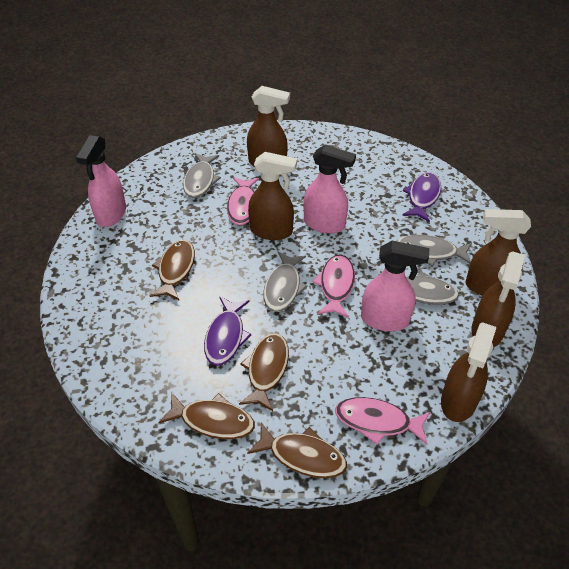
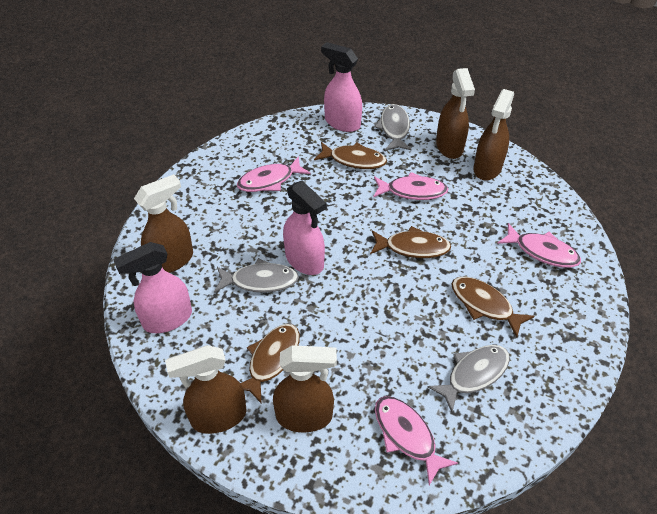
grey fish: [183,153,221,198] [263,251,308,312] [380,271,459,305] [397,235,472,267] = 4 -> [214,258,299,293] [375,104,412,150] [427,345,510,412] = 3
pink fish: [227,177,259,225] [313,254,355,318] [335,397,430,445] = 3 -> [237,156,310,192] [373,172,448,200] [375,396,458,485] [497,223,581,268] = 4
purple fish: [204,297,251,366] [403,172,441,222] = 2 -> none = 0

